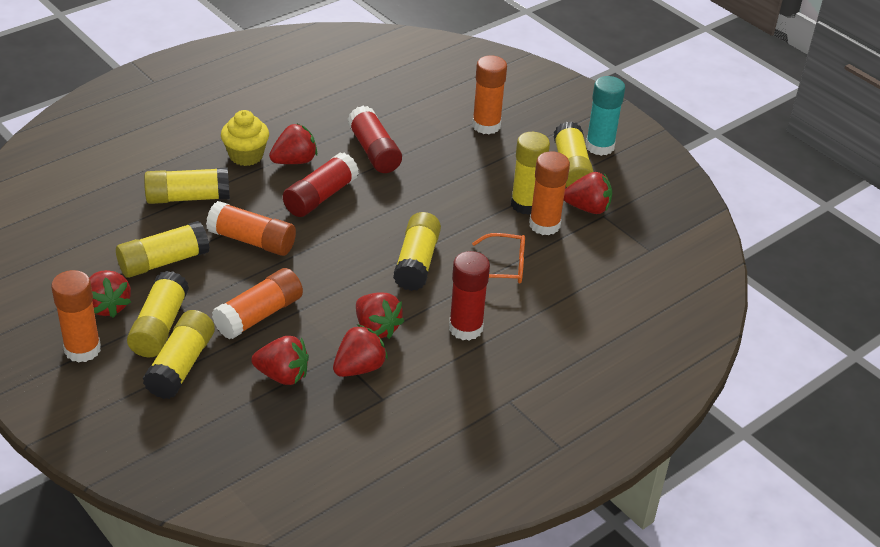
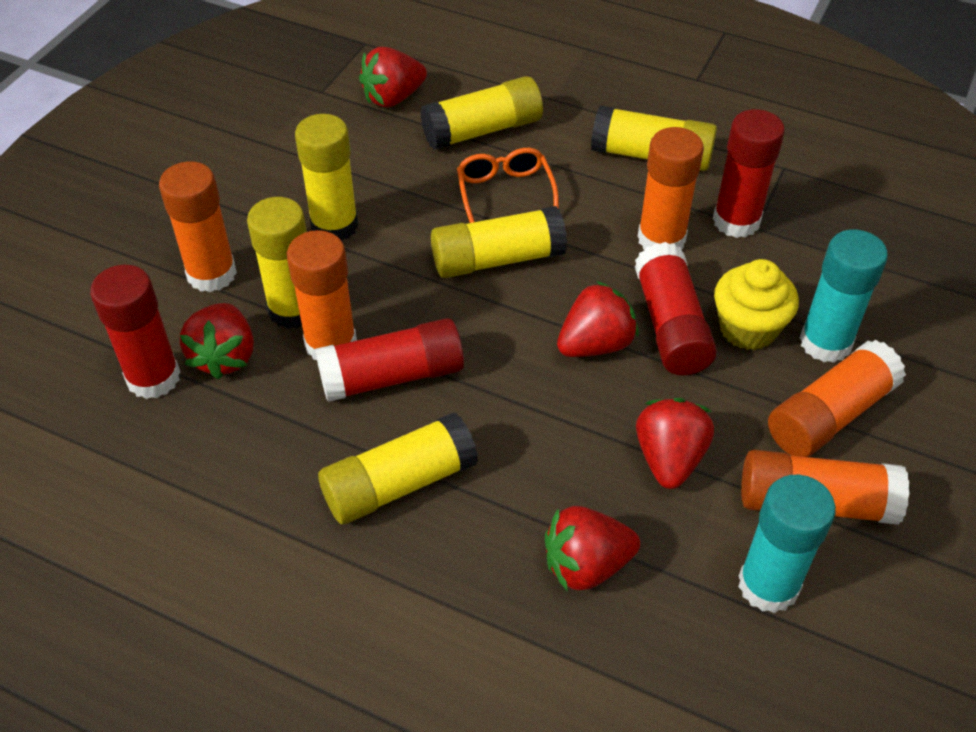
red glue stick: [283,153,359,217] [347,106,402,173] [449,251,490,341] = 3 -> [90,265,180,399] [315,318,464,402] [635,242,717,375] [713,109,785,238] = 4
red strawberry: [89,270,131,318] [251,336,309,385] [269,124,317,164] [333,324,388,377] [356,292,404,339] [564,172,612,214] = 6 -> [180,303,254,380] [359,47,427,108] [545,506,640,591] [557,281,639,357] [636,398,714,489] = 5
turquoise glue stick: [586,76,625,156] = 1 -> [738,475,836,613] [800,230,888,363] = 2
yellow glue stick: [116,221,210,278] [127,271,189,357] [143,310,215,399] [144,167,230,204] [393,212,441,291] [511,132,550,215] [553,121,594,187] = 7 -> [247,197,307,329] [295,114,358,241] [318,413,478,525] [420,76,543,150] [431,206,567,278] [591,105,717,171] = 6

